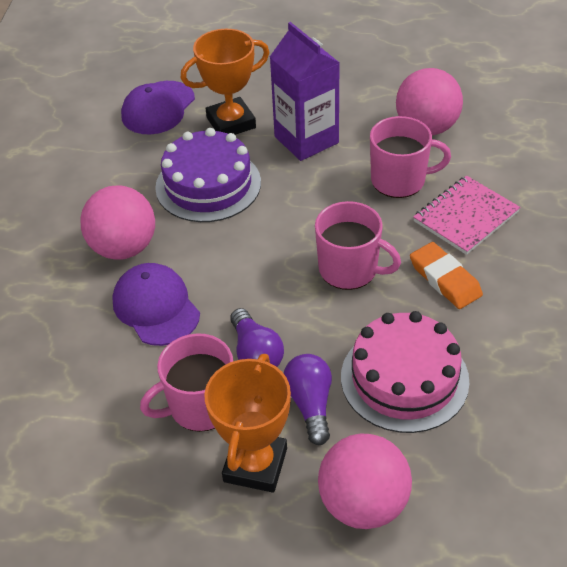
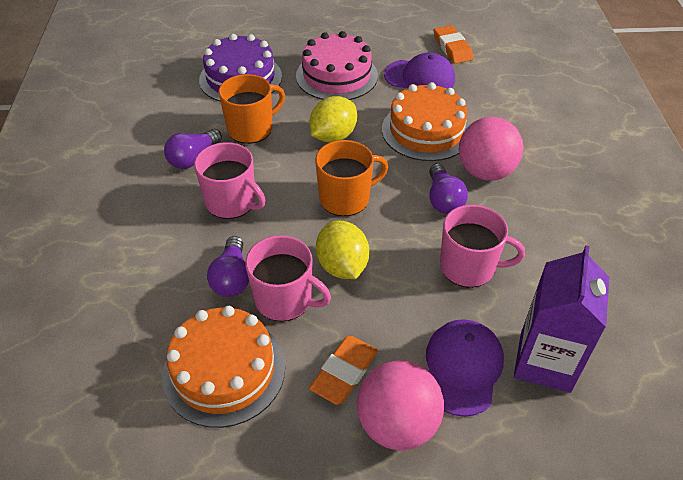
orange cake: none = 0 -> [162,306,285,428] [382,82,470,161] = 2
orange eraser: [410,242,483,309] = 1 -> [309,336,378,405] [434,25,474,64] = 2
orange mug: none = 0 -> [218,74,285,144] [315,140,388,216] = 2
orange trophy: [181,29,270,135] [204,354,291,493] = 2 -> none = 0
pink ball: [81,185,155,260] [318,434,412,529] [396,68,463,135] = 3 -> [357,361,444,450] [459,117,524,181] = 2
pink notebook: [413,175,520,255] = 1 -> none = 0
purple light bulb: [230,308,284,367] [284,354,332,445] = 2 -> [164,129,222,169] [207,236,249,297] [429,163,468,214] = 3
yellow lemon: none = 0 -> [310,96,357,143] [316,221,369,279] = 2

